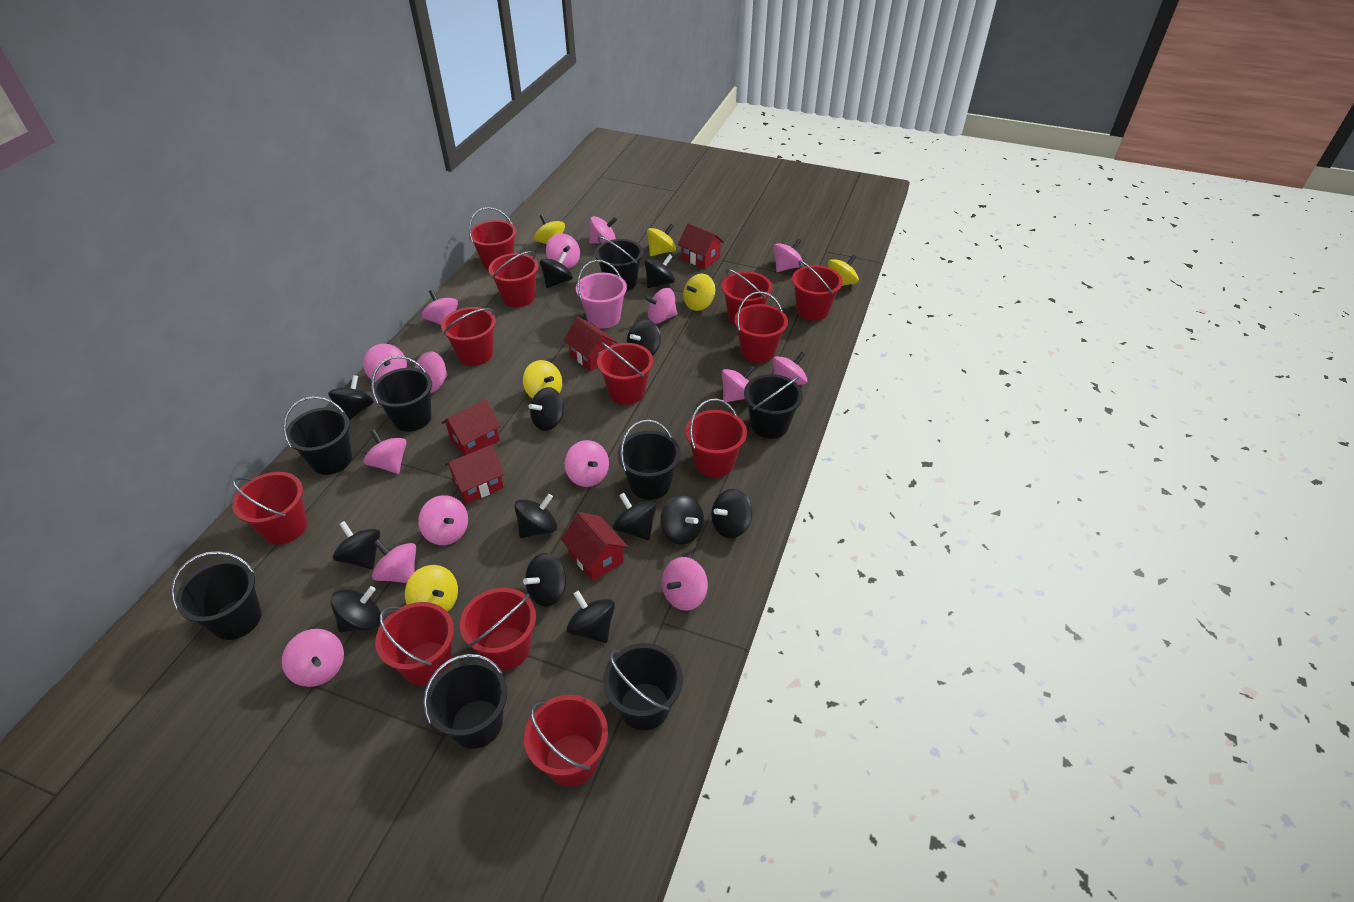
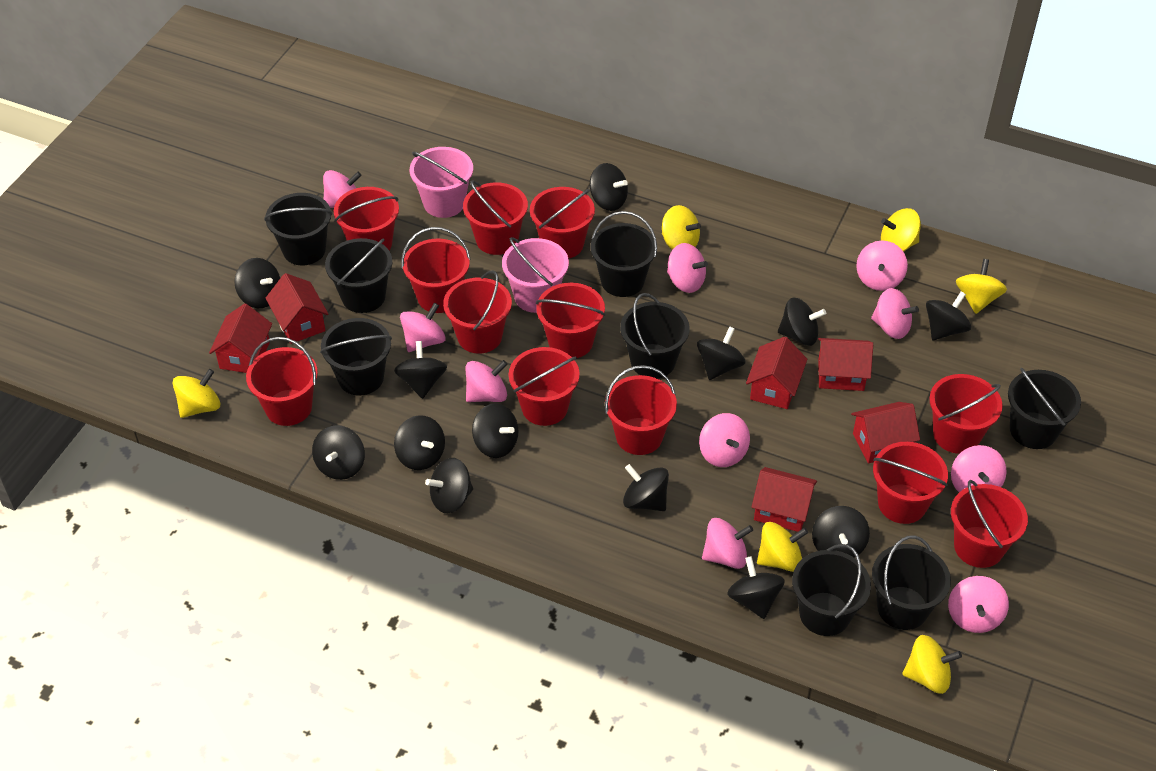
pink bucket: [576,260,627,328] = 1 -> [410,147,473,218] [502,237,569,313] = 2
pink spinning top: [282,629,344,687] [363,344,407,382] [363,429,407,474] [372,539,416,583] [415,351,448,393] [418,495,468,545] [422,290,458,325] [546,234,580,269] [565,440,609,487] [589,216,617,244] [644,288,677,324] [662,557,708,611] [722,365,755,402] [773,351,807,385] [774,239,803,272] = 15 -> [323,170,362,208] [400,303,446,352] [466,360,507,402] [667,243,708,293] [699,413,750,467] [702,518,753,569] [856,240,908,291] [871,288,919,339] [948,576,1009,633] [951,445,1007,492] = 10
red house: [442,399,501,456] [445,445,505,504] [561,512,628,581] [564,317,617,371] [678,223,724,269] = 5 -> [209,303,272,373] [265,273,328,344] [746,337,807,409] [752,467,817,532] [818,338,873,391] [851,402,920,463] = 6

